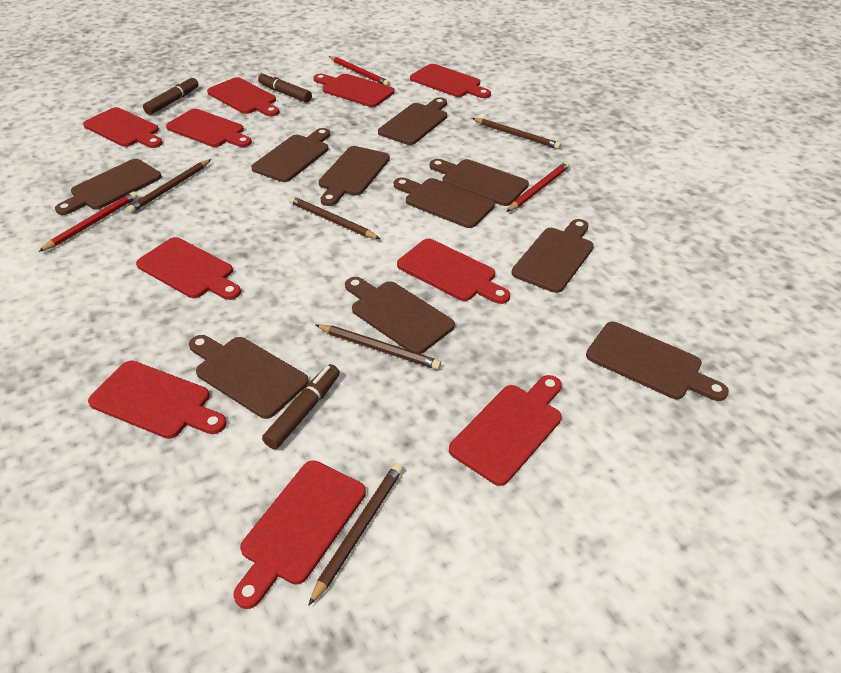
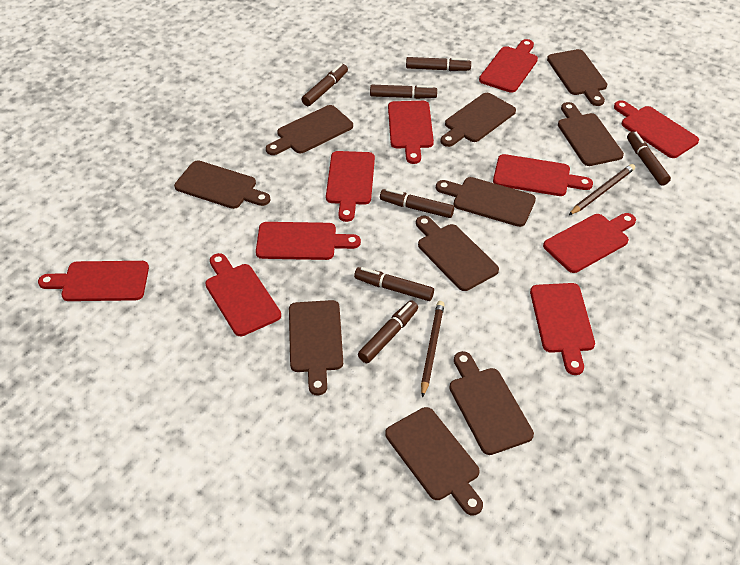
brown marker: [143,76,199,115] [258,72,312,103] [262,364,340,449] = 3 -> [301,63,348,106] [354,267,434,301] [358,300,418,363] [370,85,437,99] [380,188,454,218] [406,57,471,71] [627,131,671,186] = 7
brown pencil: [127,159,211,213] [289,196,380,239] [308,463,403,606] [316,324,441,370] [472,118,561,149] = 5 -> [421,301,445,398] [569,164,635,215] = 2
red pencil: [38,192,138,252] [329,56,390,86] [506,161,570,212] = 3 -> none = 0

